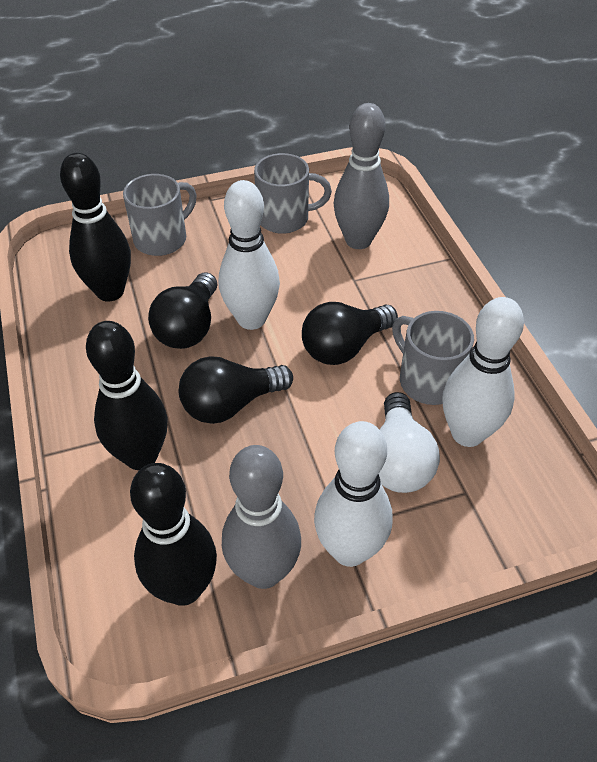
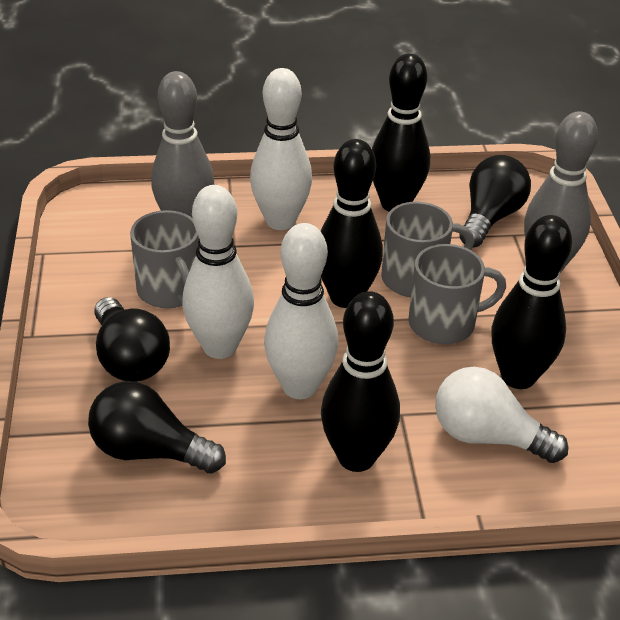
black bowling pin: [60,153,131,302] [86,321,167,470] [130,463,217,606] = 3 -> [321,139,383,308] [321,291,400,472] [372,53,430,211] [491,215,572,389] = 4

